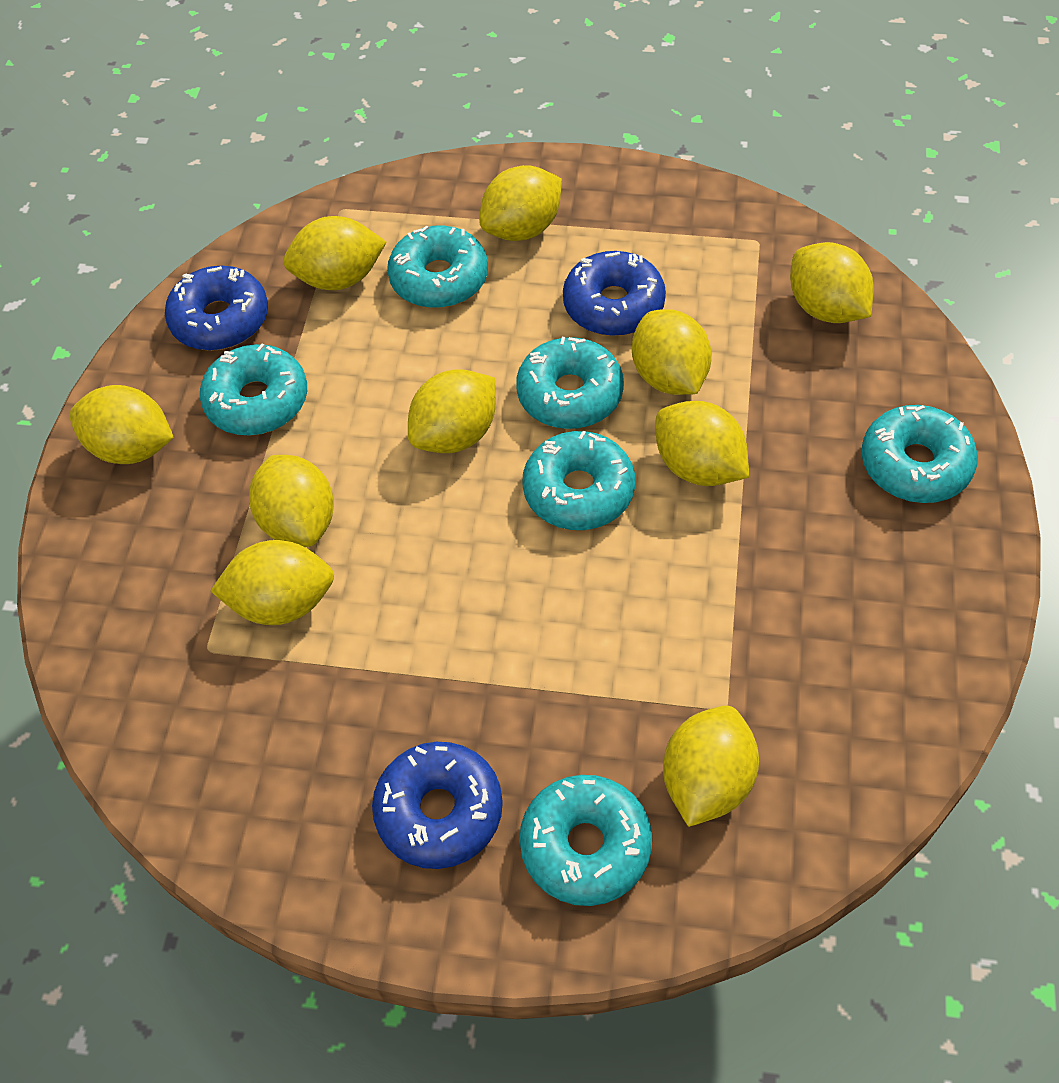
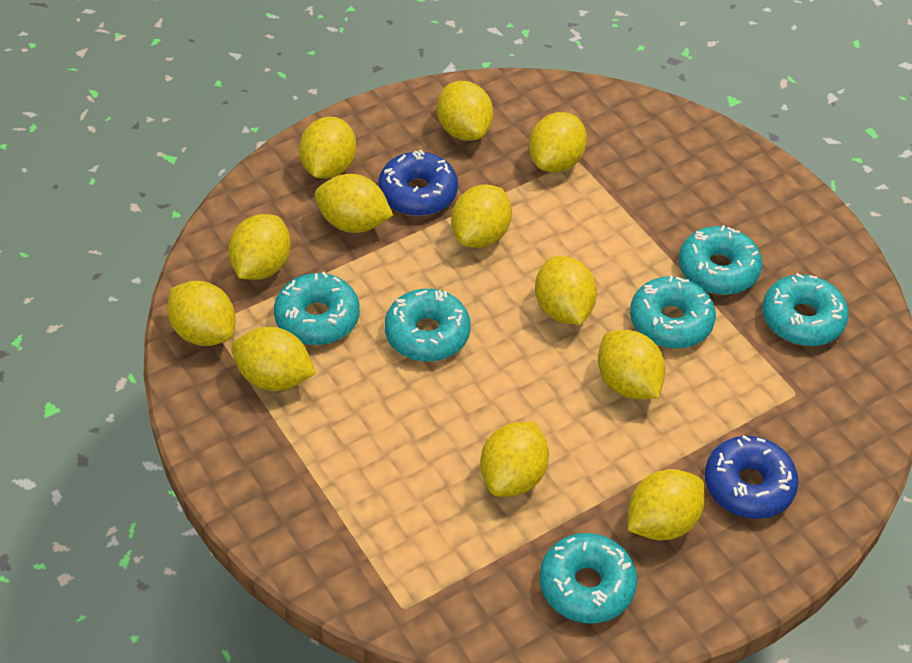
blue donut: [165,266,268,351] [372,742,503,869] [563,251,666,336] = 3 -> [378,150,458,216] [705,435,798,519] = 2
yellow lemon: [69,385,174,464] [211,540,334,625] [249,455,334,547] [283,216,386,290] [408,369,496,453] [479,165,562,241] [632,309,712,395] [655,401,749,486] [663,705,759,827] [790,242,874,323] = 10 -> [167,281,235,346] [228,214,291,280] [231,327,316,391] [299,117,356,179] [315,174,393,233] [437,81,493,141] [451,184,512,248] [480,422,549,497] [529,112,587,172] [535,256,597,325] [598,330,665,399] [628,469,705,541] = 12

